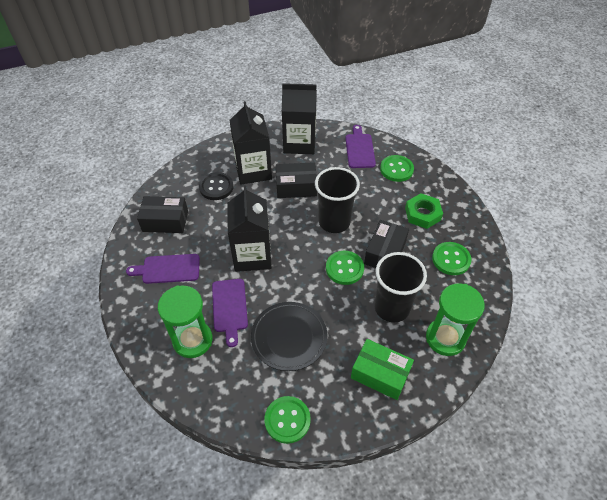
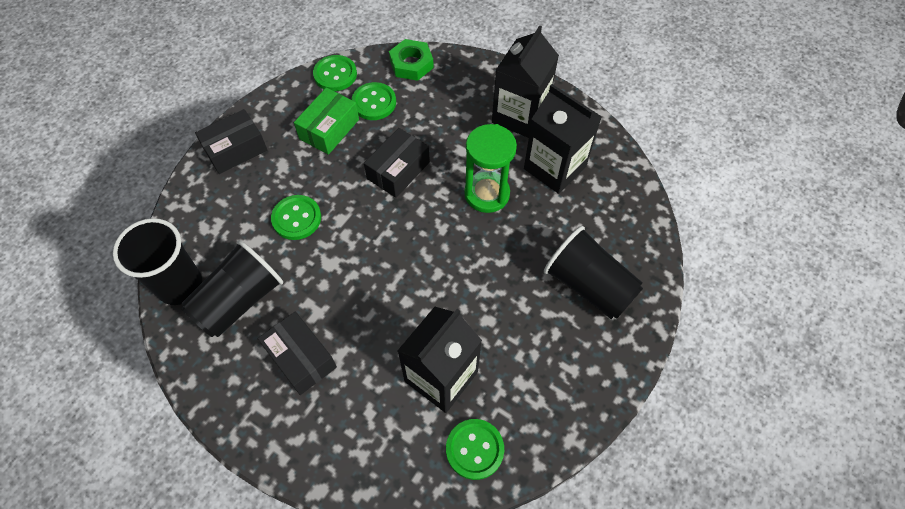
black button: [199,172,234,200] = 1 -> none = 0
black cup: [315,167,360,233] [374,252,427,322] = 2 -> [113,218,202,305] [181,240,283,337] [544,226,643,319] = 3
black plate: [251,302,327,371] = 1 -> none = 0
green hourglass: [158,285,213,358] [426,283,485,356] = 2 -> [464,124,517,213] = 1
purple cutting board: [126,254,200,284] [212,279,248,347] [345,125,376,168] = 3 -> none = 0

